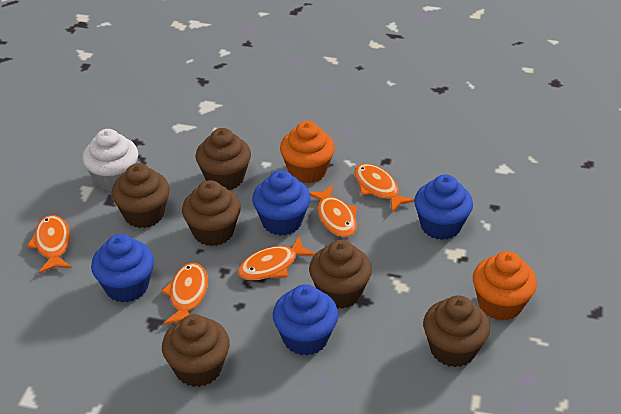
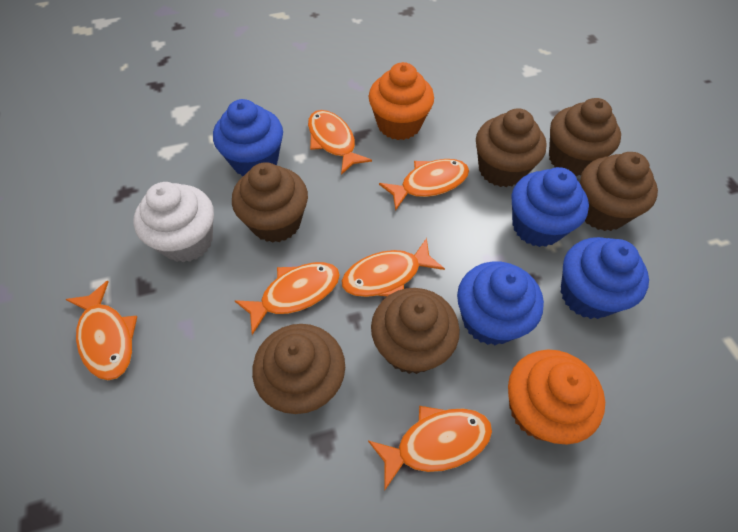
orange fish: [27,215,72,274] [161,263,208,325] [238,236,316,280] [309,185,357,237] [354,164,414,212] = 5 -> [65,281,137,380] [234,262,340,335] [308,110,372,175] [341,238,445,297] [368,406,492,491] [379,159,469,211] = 6

